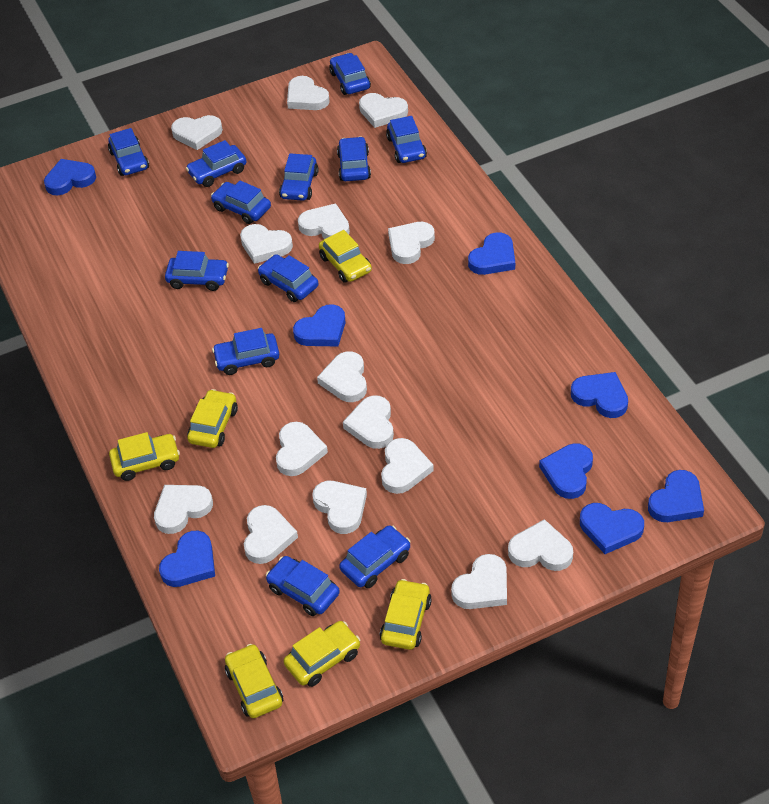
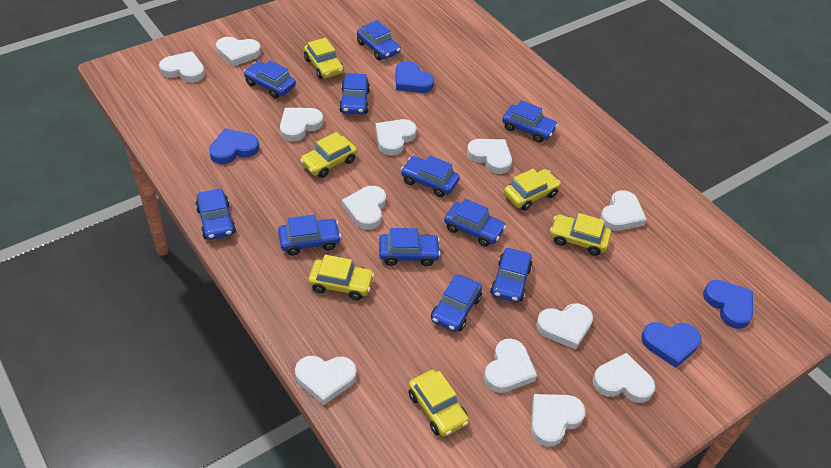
blue car: [108,128,149,176] [165,251,229,291] [186,140,246,187] [211,181,271,224] [212,328,279,375] [258,254,319,302] [266,556,340,616] [279,153,319,201] [329,53,371,95] [337,137,371,181] [339,525,410,588] [386,116,427,163] = 12 -> [195,188,236,240] [244,60,296,98] [278,215,341,255] [339,73,370,114] [357,20,401,60] [379,228,441,266] [401,156,460,197] [431,274,482,332] [444,198,506,247] [490,248,532,302] [502,100,558,142] = 11
blue heart: [44,159,96,196] [159,531,215,587] [293,304,345,346] [468,232,515,275] [539,443,593,499] [571,372,628,418] [580,503,644,554] [648,470,704,522] = 8 -> [209,128,259,164] [395,61,434,93] [641,322,701,368] [703,280,753,329] = 4
white heart: [154,485,213,534] [171,115,223,150] [240,224,293,264] [244,505,298,564] [276,422,328,476] [287,76,330,110] [298,203,350,239] [312,481,367,534] [317,351,367,402] [343,395,394,449] [359,93,408,128] [381,438,434,494] [388,222,435,264] [451,554,507,609] [508,519,573,571] = 15 -> [159,51,205,83] [216,37,261,67] [280,108,323,142] [295,356,357,405] [342,186,386,230] [376,119,417,156] [467,139,512,174] [484,339,537,393] [531,394,586,447] [536,303,593,350] [593,353,655,403] [600,190,647,231] = 12

